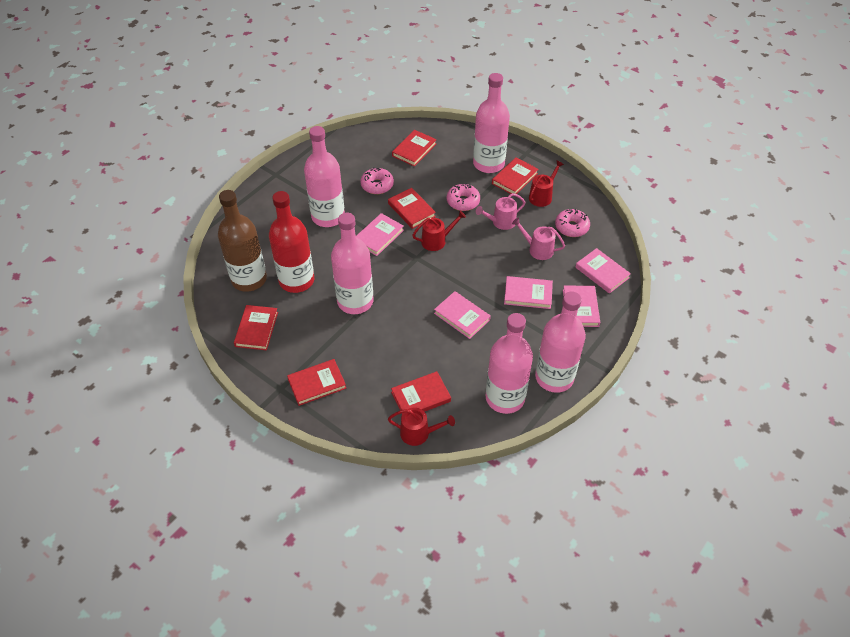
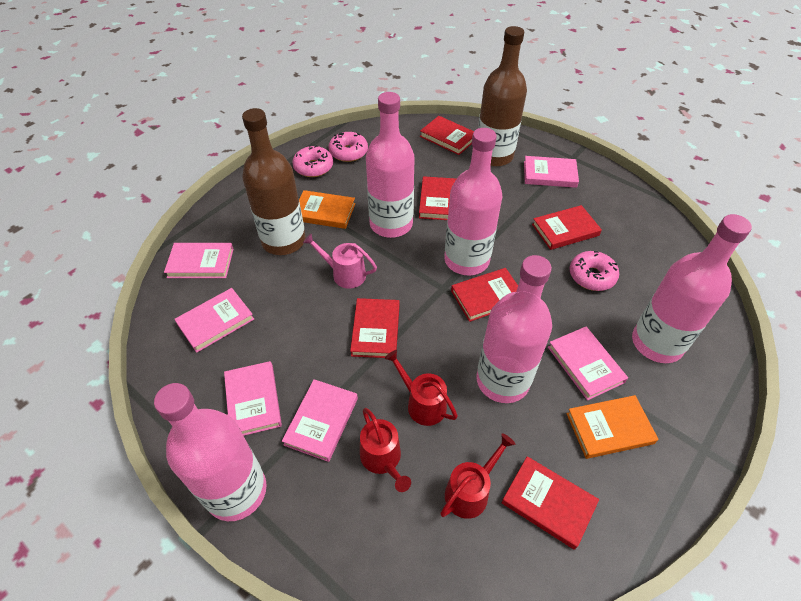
brown bottle: [218,190,267,292] = 1 -> [242,108,306,255] [478,26,527,167] = 2
orange book: none = 0 -> [299,190,355,229] [566,395,658,459] = 2
pink book: [356,213,404,256] [434,291,491,339] [504,276,553,309] [563,286,600,327] [575,248,631,294] = 5 -> [164,243,233,278] [174,288,254,353] [224,361,282,436] [282,379,358,462] [524,156,579,188] [548,327,628,400] = 6
pink watering can: [476,193,526,230] [512,217,565,260] = 2 -> [303,234,377,289] = 1
red bottle: [269,191,314,293] = 1 -> none = 0

